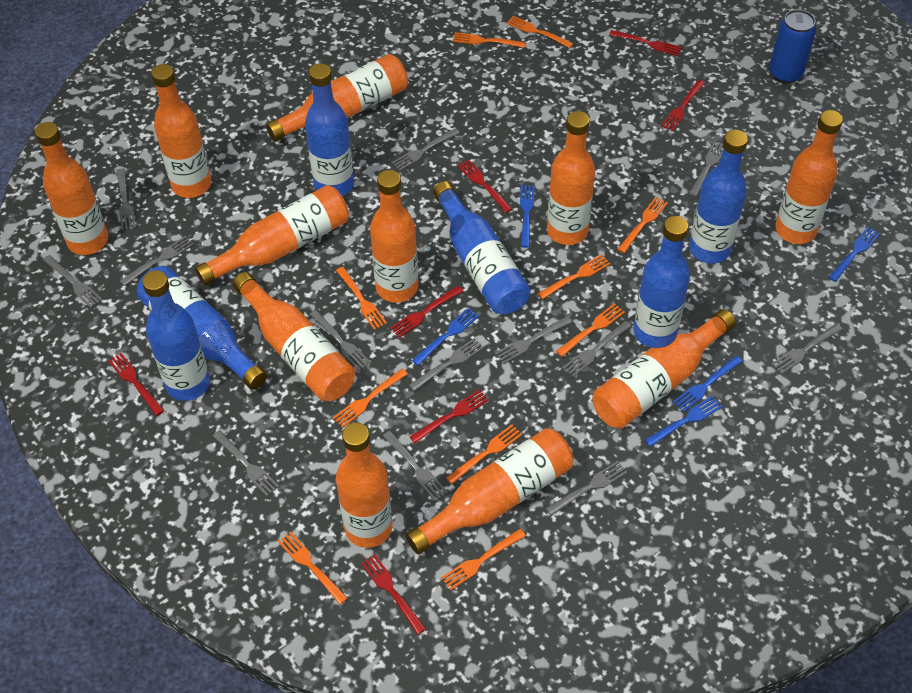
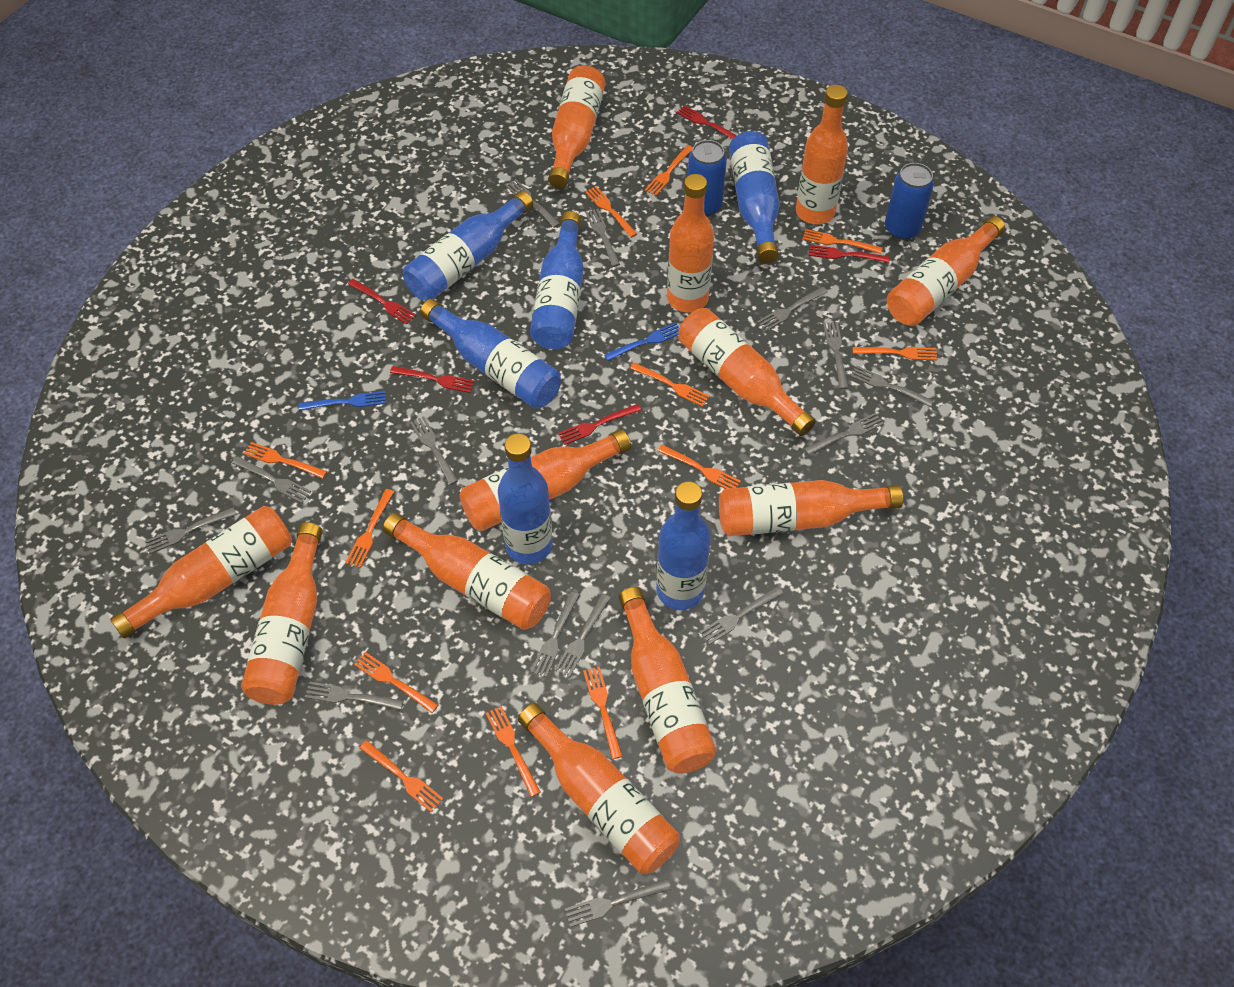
blue can: [769,9,816,84] = 1 -> [688,140,727,217] [885,163,934,240] = 2
blue fork: [412,308,479,366] [520,185,535,248] [645,396,723,447] [673,356,743,412] [828,227,880,282] = 5 -> [299,391,386,411] [604,322,679,361] = 2
grey fork: [43,255,103,308] [116,168,136,230] [120,236,194,286] [213,430,279,496] [310,310,371,371] [383,431,448,501] [392,128,460,171] [409,338,484,391] [495,316,572,364] [545,461,628,516] [563,321,631,377] [689,141,724,197] [771,323,843,374] = 13 -> [145,507,237,554] [232,456,311,503] [305,682,404,710] [410,416,458,485] [505,179,560,228] [531,591,580,677] [555,594,611,677] [565,879,672,927] [585,209,620,267] [700,586,784,645] [757,287,828,331] [804,413,884,455] [823,322,849,389] [850,365,934,407] = 14
orange bottle: [35,122,108,255] [151,64,211,198] [195,185,349,286] [233,272,355,401] [266,54,408,141] [336,423,393,548] [370,170,418,303] [406,428,573,554] [547,111,595,245] [593,309,736,429] [775,110,843,244] = 11 -> [110,506,292,638] [241,522,323,705] [383,512,551,630] [460,429,631,531] [518,703,680,874] [548,65,605,188] [619,587,717,774] [667,174,714,313] [678,308,816,436] [719,480,903,536] [796,85,848,224] [887,216,1005,326] = 12
orange fork: [278,531,348,605] [333,369,408,428] [336,267,387,330] [441,529,526,590] [446,424,522,484] [453,32,526,48] [506,16,574,48] [537,255,611,299] [556,303,625,357] [617,197,668,253] = 10 -> [243,442,327,479] [346,489,394,568] [354,652,438,713] [360,740,444,813] [486,706,541,797] [583,666,623,759] [585,186,637,238] [630,363,710,407] [645,145,693,196] [658,445,741,489] [803,229,882,254] [853,347,937,360] = 12
red fork: [108,353,164,416] [361,554,426,635] [390,286,463,338] [410,389,489,443] [458,160,512,213] [609,30,682,56] [661,80,705,131] = 7 -> [348,279,416,324] [390,366,475,393] [558,404,641,445] [677,105,737,139] [809,245,890,263] = 5

